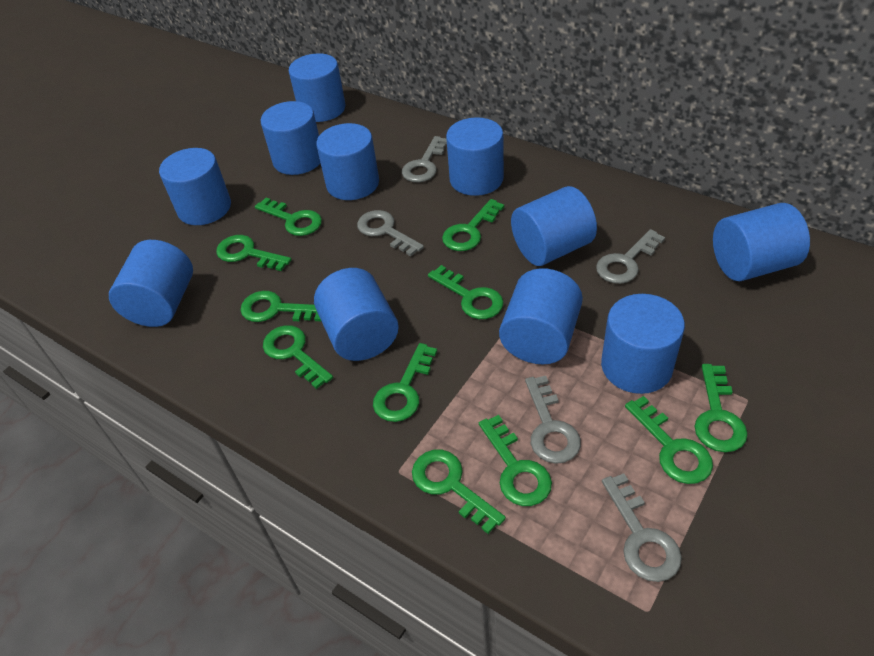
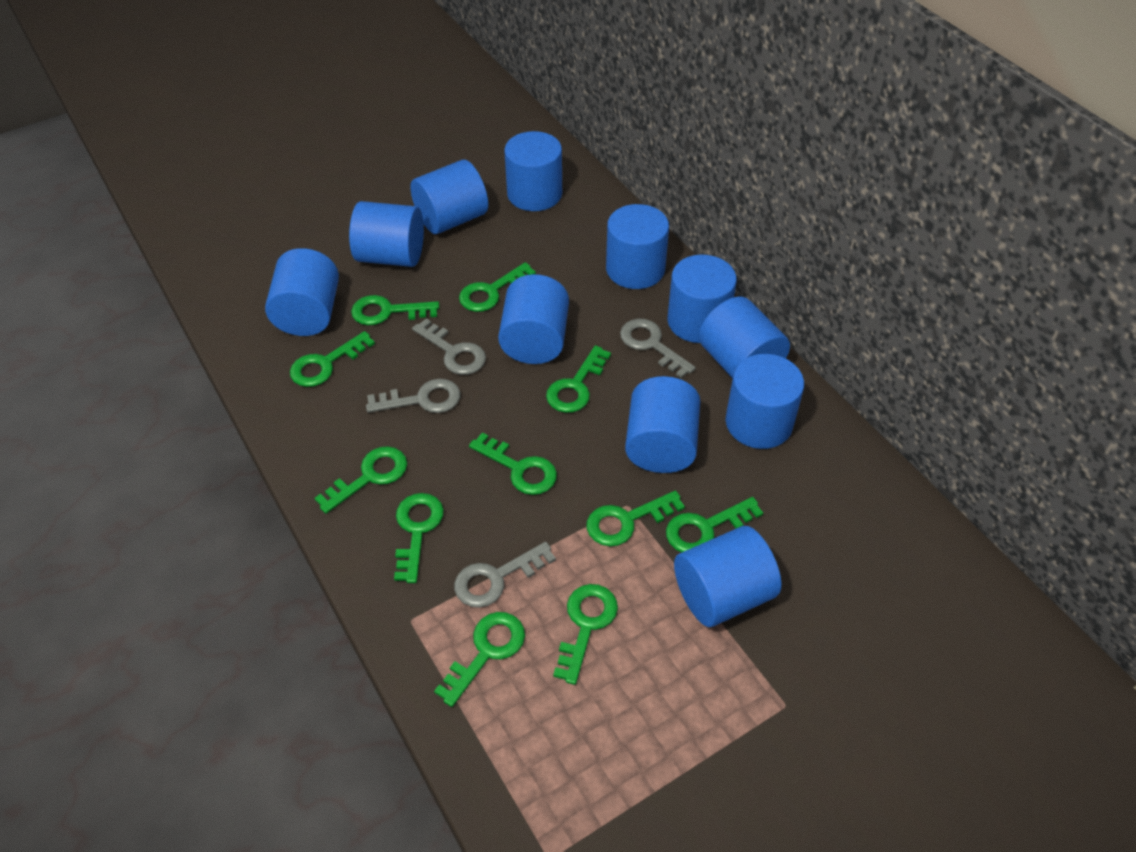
grey key: [357,210,424,256] [402,136,447,182] [525,376,581,464] [596,229,665,284] [602,474,682,582] = 5 -> [366,379,460,413] [412,318,486,375] [454,542,556,608] [620,318,696,378] = 4

